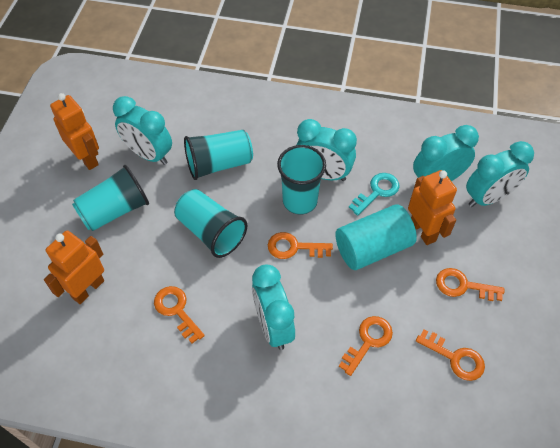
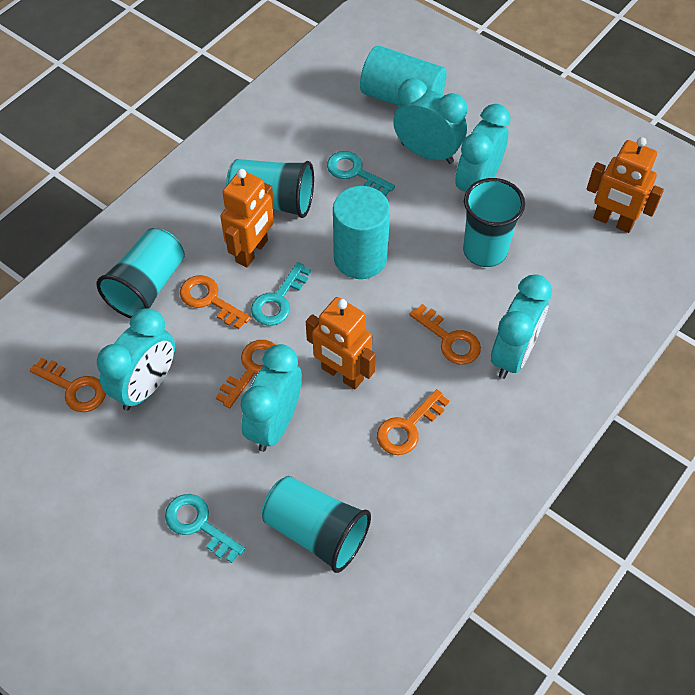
turquoise cylinder: [335,204,417,270] = 1 -> [333,186,390,279] [360,46,447,106] = 2
turquoise key: [349,173,399,216] = 1 -> [165,494,245,563] [251,262,311,326] [327,151,395,197] = 3

